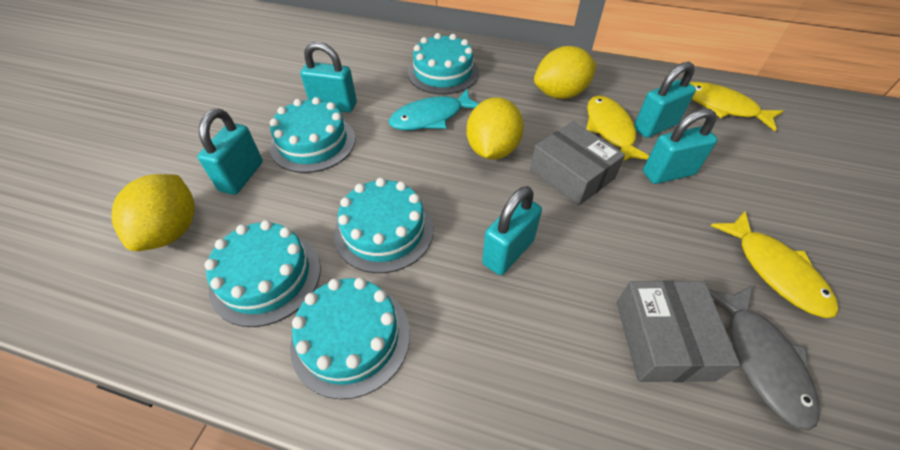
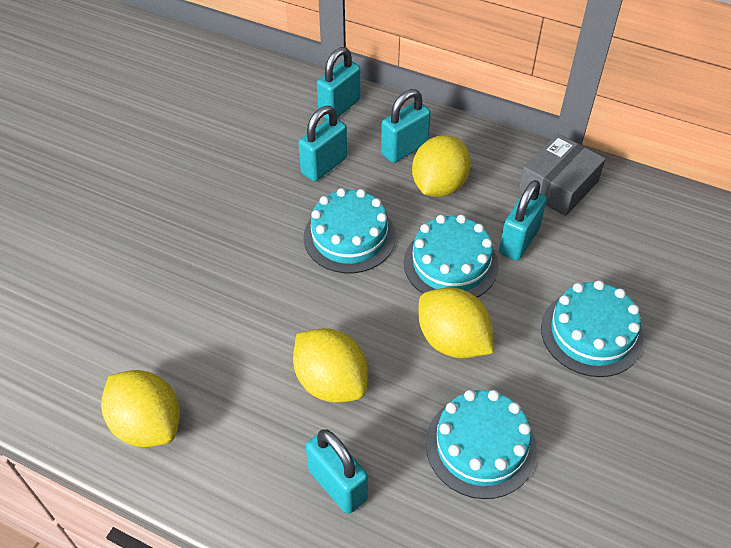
grey box: [530,121,625,206] [617,280,740,382] = 2 -> [519,134,606,216] = 1
grey fish: [709,286,820,431] = 1 -> none = 0
turquoise cake: [205,220,321,327] [270,97,355,173] [290,277,410,399] [334,178,434,273] [408,33,479,94] = 5 -> [304,188,396,273] [404,215,498,297] [426,390,537,499] [541,280,643,377] = 4
turquoise fish: [389,89,478,130] = 1 -> none = 0
yellow fish: [586,95,650,161] [690,82,783,131] [710,211,839,318] = 3 -> none = 0
yellow lemon: [112,174,195,251] [467,97,524,160] [534,46,597,99] = 3 -> [101,370,180,447] [293,328,368,403] [412,135,471,197] [418,288,493,358] = 4

